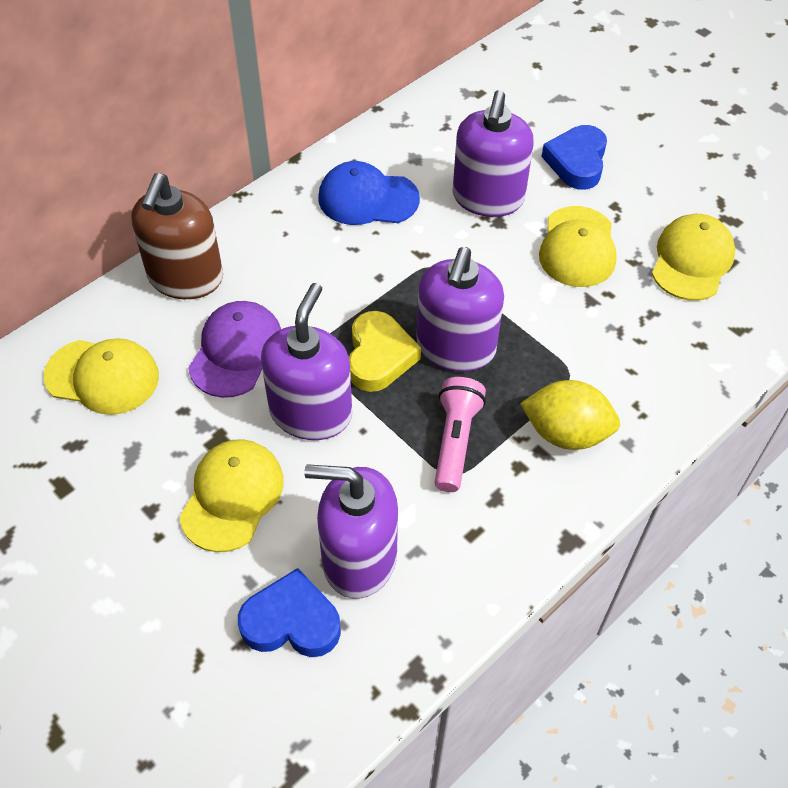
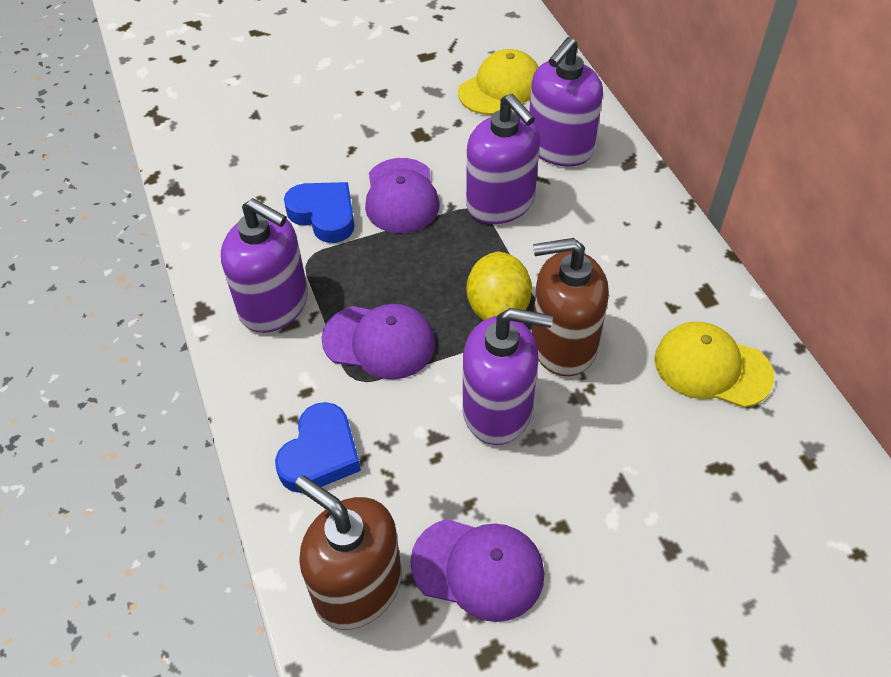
blue cap: [318,161,420,225] = 1 -> none = 0
brown soap dispenser: [131,173,223,299] = 1 -> [295,475,401,630] [531,238,609,376] = 2
pink flashlight: [435,377,486,492] = 1 -> none = 0
purple cap: [188,301,281,398] = 1 -> [321,304,435,380] [365,158,440,233] [410,519,544,622] = 3
yellow cap: [44,338,159,415] [180,439,284,552] [539,206,617,287] [652,214,735,301] = 4 -> [458,49,538,115] [655,322,774,408] = 2
yellow heart: [349,311,421,392] = 1 -> none = 0

